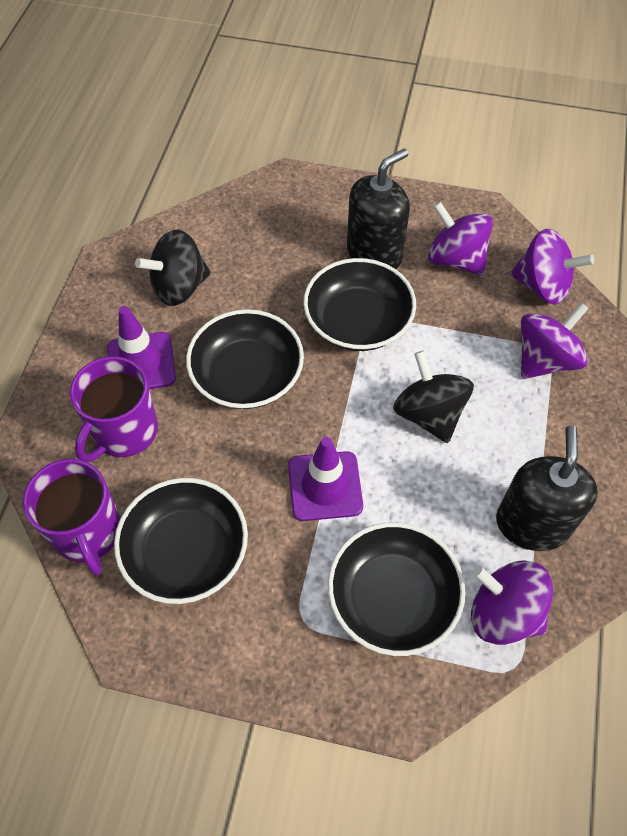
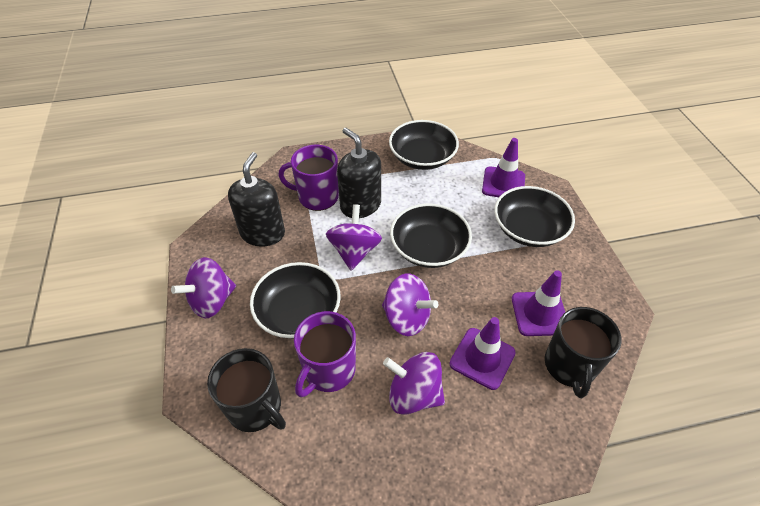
black mug: none = 0 -> [207,348,286,432] [545,307,622,398] = 2
black spinning top: [135,230,211,306] [393,351,474,443] = 2 -> none = 0
purple traffic cone: [107,306,176,389] [288,437,363,521] = 2 -> [450,317,516,390] [482,138,525,197] [512,270,565,336] = 3

